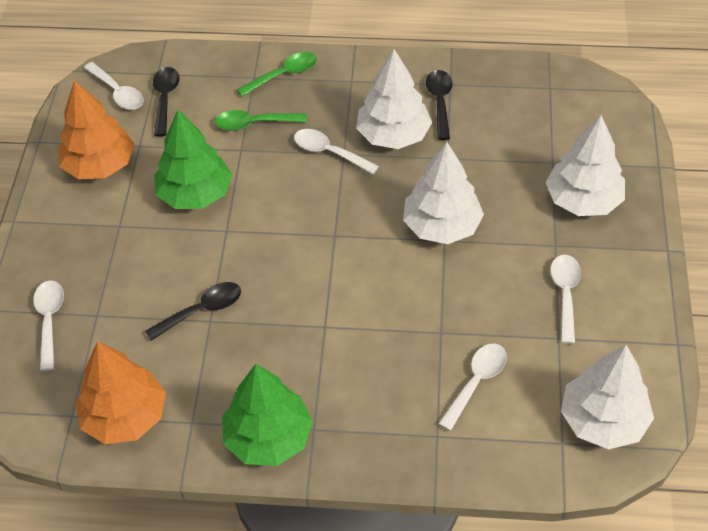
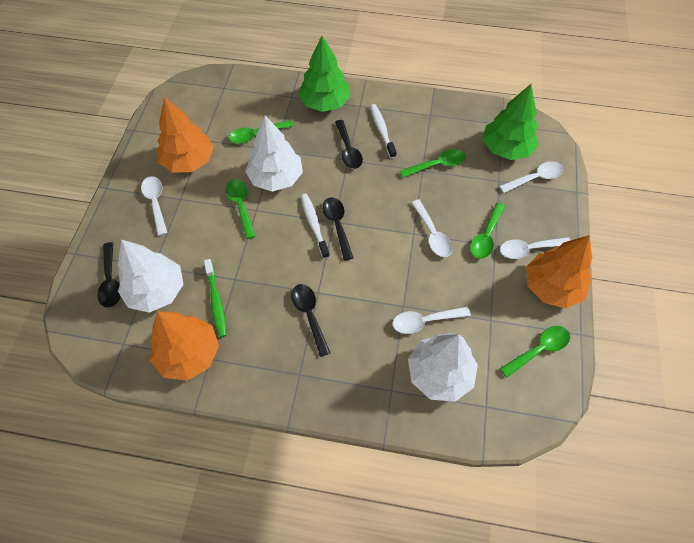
black spoon: [145,282,241,341] [153,67,179,137] [426,70,452,140] = 3 -> [97,242,121,308] [291,284,330,357] [322,197,353,260] [335,120,363,169] = 4
green spoon: [215,110,307,131] [237,52,317,97] = 2 -> [226,179,256,239] [229,120,294,144] [400,149,465,178] [470,203,505,259] [500,326,570,377] = 5
green toothbrush: none = 0 -> [204,259,227,338] = 1
orange tree: [58,80,135,179] [75,341,166,444] = 2 -> [150,312,219,381] [158,97,214,173] [526,235,592,308] = 3
white toothbrush: none = 0 -> [301,194,330,259] [370,104,397,159] = 2
white tree: [356,49,432,149] [403,142,484,244] [546,115,625,216] [561,345,654,449] = 4 -> [118,240,184,313] [245,116,303,192] [408,332,478,402] = 3

